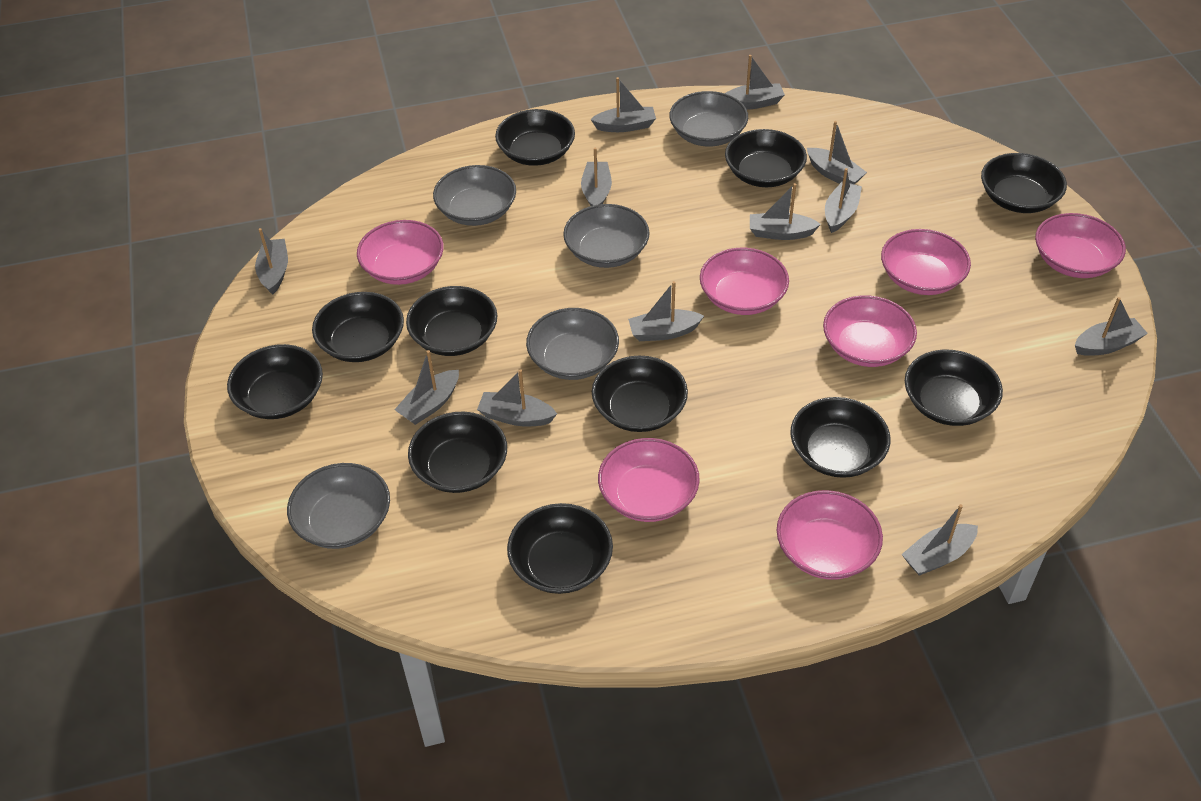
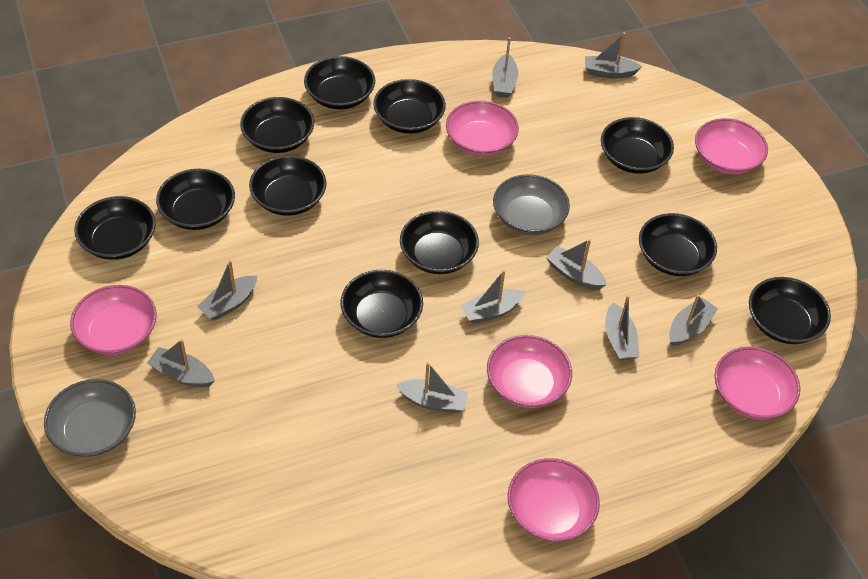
grey boat: [255,228,288,295] [394,350,459,425] [477,369,557,426] [581,147,612,206] [590,77,656,132] [628,281,704,341] [725,55,785,110] [750,183,821,240] [807,121,867,184] [825,168,862,233] [902,504,978,575] [1075,297,1148,356] = 12 -> [147,339,215,387] [197,260,257,321] [396,362,468,413] [460,270,525,324] [492,37,518,98] [546,239,607,290] [585,32,642,79] [605,295,639,361] [669,294,718,346] = 9
grey bowl: [287,463,390,549] [433,165,516,226] [526,308,619,380] [563,204,650,268] [669,91,748,146] = 5 -> [44,379,136,457] [493,174,570,235] = 2
pink bowl: [357,220,444,285] [598,438,700,522] [700,248,789,315] [777,490,883,580] [823,295,917,367] [881,229,971,295] [1035,213,1126,278] = 7 -> [70,285,157,355] [446,101,519,156] [487,335,572,408] [508,458,600,541] [695,118,768,175] [714,347,800,420] = 6

